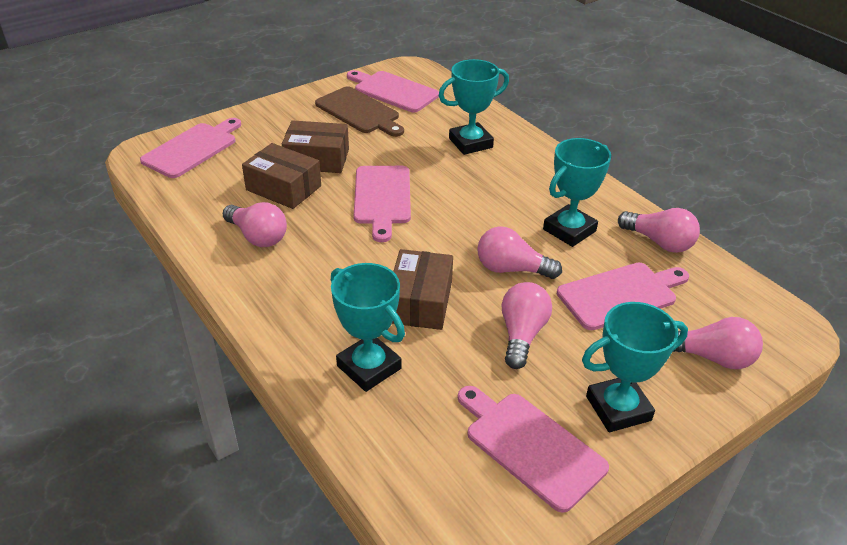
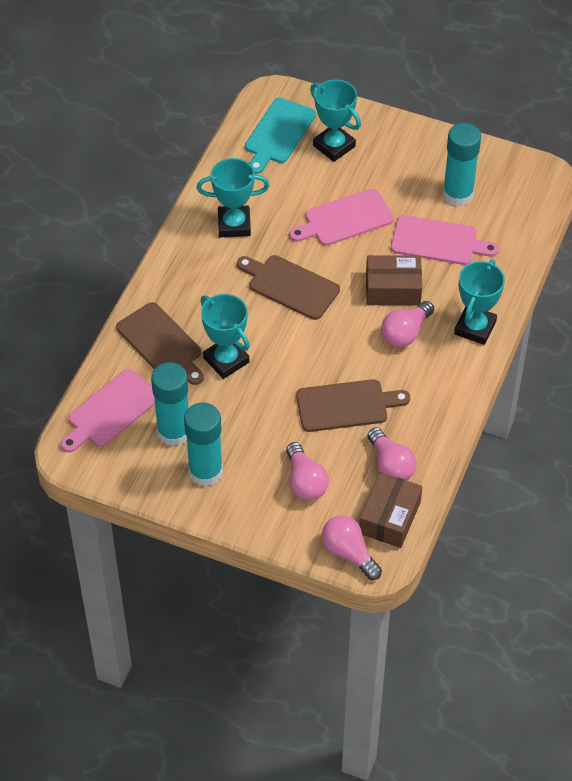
brown box: [242,143,321,209] [282,120,349,173] [392,249,453,330] = 3 -> [359,472,422,548] [366,255,422,305] = 2
brown cutting board: [315,86,404,137] = 1 -> [116,302,204,385] [237,255,340,320] [296,379,410,432] = 3
pink cutting board: [140,118,241,178] [347,70,439,112] [354,166,411,242] [458,386,609,513] [557,263,689,330] = 5 -> [61,369,155,452] [289,189,394,246] [391,215,499,265] = 3
pink light bulb: [223,202,287,247] [477,227,562,279] [502,282,552,369] [618,208,700,253] [672,317,763,369] = 5 -> [286,442,329,501] [322,515,382,580] [367,427,417,481] [381,301,434,347] = 4
turquoise cutting board: none = 0 -> [245,98,316,174] = 1
turquoise glue stick: none = 0 -> [151,362,189,446] [184,402,223,487] [443,123,481,206] = 3

